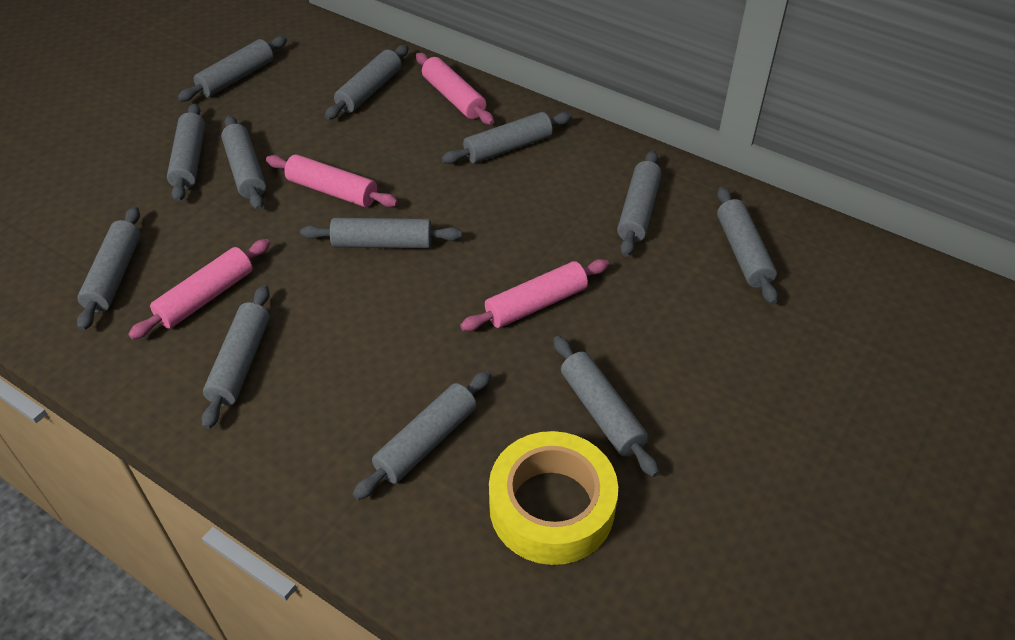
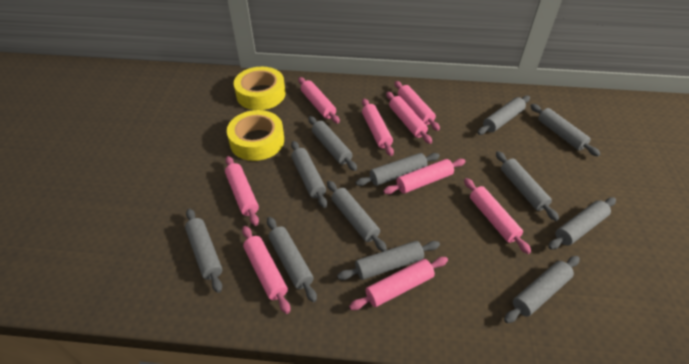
pink rolling pin: [128,239,271,339] [266,154,398,207] [416,53,494,125] [460,259,609,331] = 4 -> [225,156,259,226] [242,226,290,314] [298,77,340,124] [349,257,448,310] [362,98,394,156] [383,159,466,194] [386,92,432,144] [395,81,440,131] [464,178,531,254] = 9
yellow tape: [489,431,618,565] = 1 -> [227,110,284,161] [234,67,285,110] = 2

